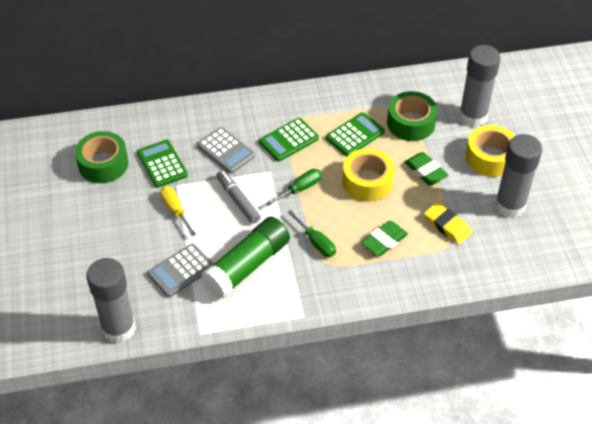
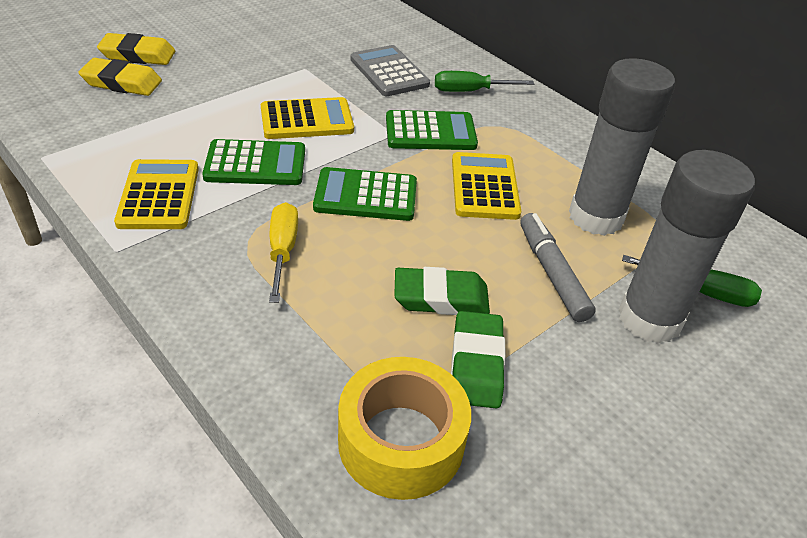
green glue stick: [201,217,290,299] = 1 -> none = 0
green tape: [75,131,128,183] [387,91,437,141] = 2 -> none = 0
grey calculator: [147,244,213,297] [197,127,255,173] = 2 -> [351,45,430,96] = 1
grey glue stick: [87,258,136,343] [459,45,501,127] [495,134,542,218] = 3 -> [569,58,675,236] [619,150,755,344] = 2
yellow calculator: none = 0 -> [114,159,199,229] [261,97,354,139] [452,152,521,220] = 3
yellow eraser: [424,202,472,244] = 1 -> [78,58,162,96] [97,33,175,65] = 2
yellow tape: [342,148,394,202] [466,125,515,177] = 2 -> [338,357,471,500] = 1

